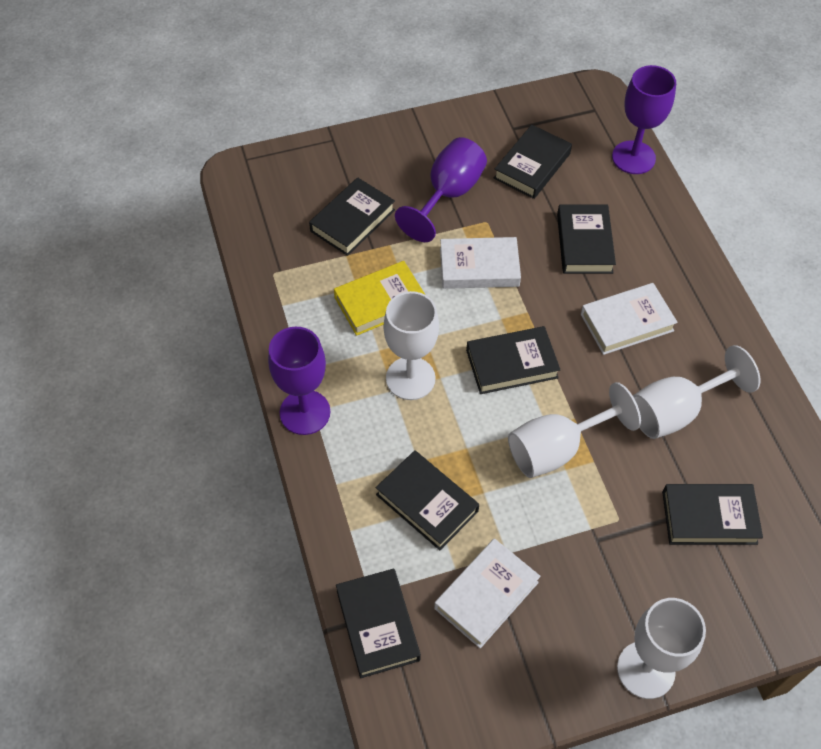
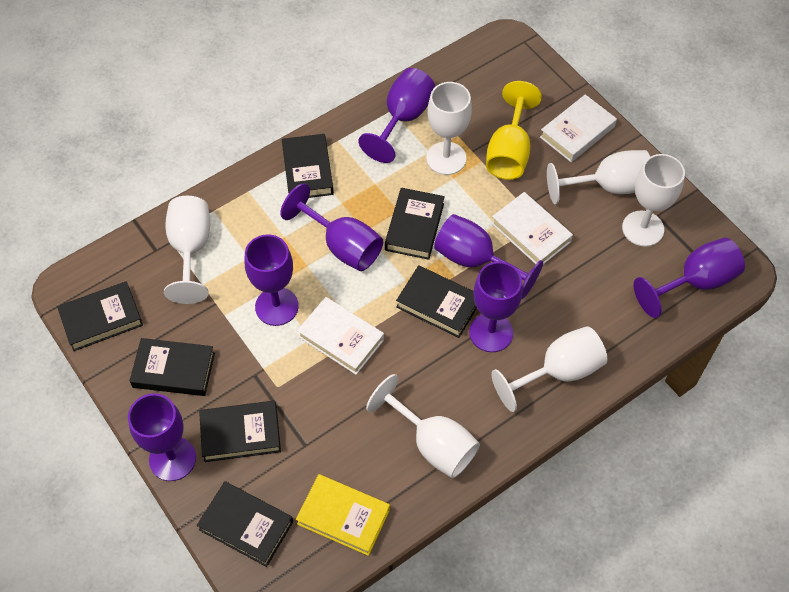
purple goblet: [268,327,330,435] [395,137,487,242] [612,65,676,174] = 3 -> [128,393,196,481] [245,234,299,326] [280,183,383,271] [358,68,435,163] [434,214,543,299] [469,262,523,352] [634,238,745,318] = 7
white goblet: [384,291,439,400] [508,382,641,478] [617,598,706,699] [633,345,760,439] = 4 -> [164,196,210,304] [366,374,480,478] [426,82,472,175] [491,326,607,412] [547,150,650,204] [622,154,685,247] = 6
yellow goblet: none = 0 -> [486,81,542,180] = 1

